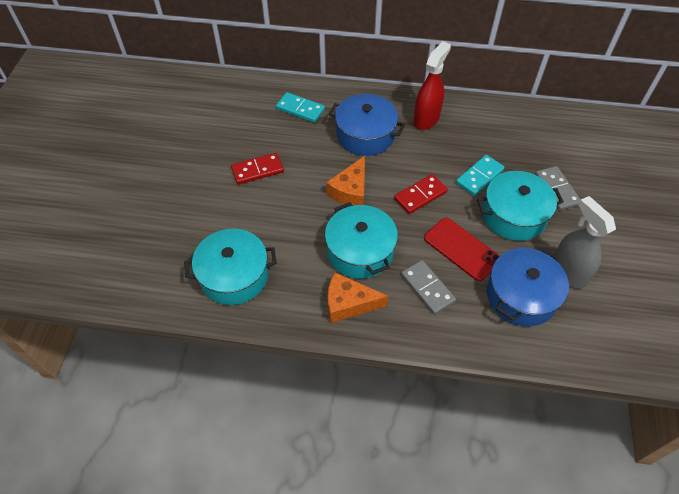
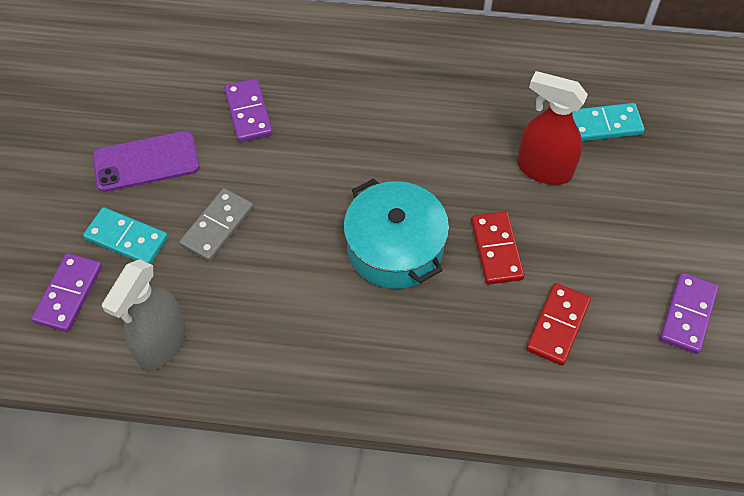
blue pot: [328,94,405,156] [487,248,569,326] = 2 -> none = 0
grey domino: [401,260,456,315] [535,166,581,211] = 2 -> [179,188,253,262] = 1
orange cheese: [326,156,365,206] [328,272,389,323] = 2 -> none = 0
purple domino: none = 0 -> [31,253,102,332] [224,79,273,142] [660,273,719,354] = 3
purple phone: none = 0 -> [93,131,199,192] = 1
red phone: [424,218,500,281] = 1 -> none = 0
turquoise pot: [184,229,277,305] [325,202,398,279] [477,171,564,241] = 3 -> [343,178,449,289] = 1

